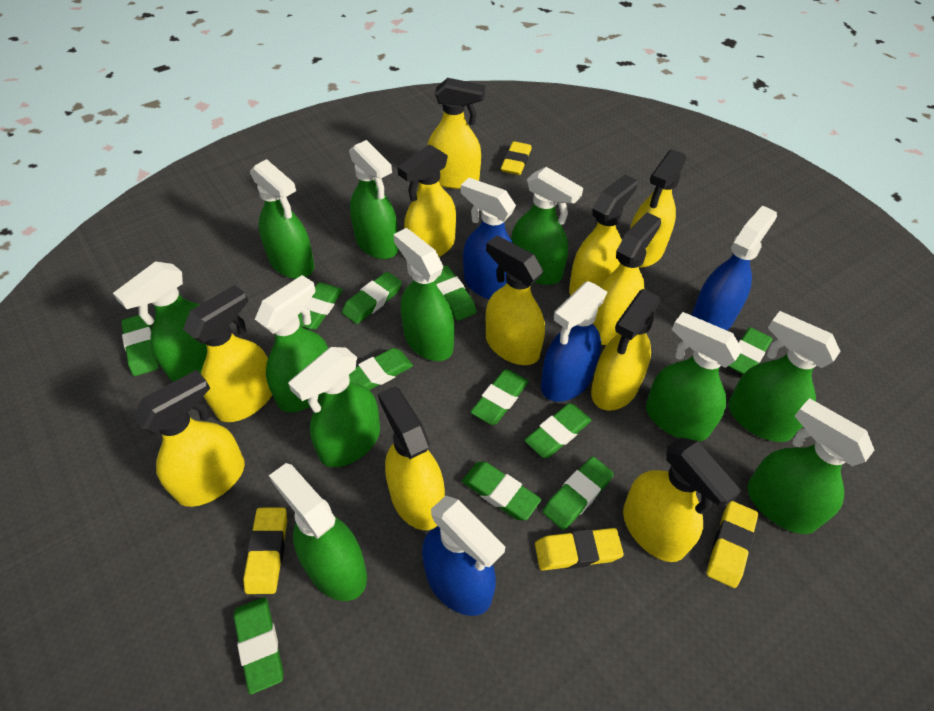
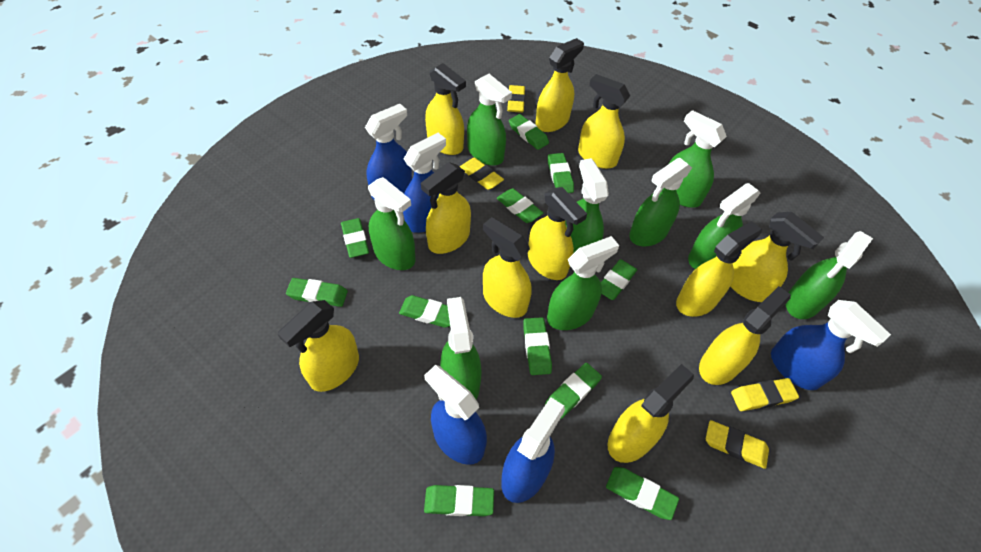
blue spray bottle: [422,496,505,616] [461,178,516,299] [541,281,607,402] [691,205,777,330] = 4 -> [365,104,412,200] [403,133,446,233] [424,365,487,465] [501,397,565,503] [771,300,891,390] = 5
green spray bottle: [113,261,207,382] [250,159,314,279] [255,275,328,412] [269,463,367,601] [288,347,380,467] [349,140,399,259] [393,228,455,361] [511,167,583,285] [646,312,742,441] [728,311,840,442] [747,398,874,534] = 11 -> [368,177,415,270] [440,297,482,400] [467,74,512,166] [547,236,619,330] [565,158,609,254] [629,158,692,246] [669,110,727,207] [688,183,761,269] [786,231,873,319] = 9

